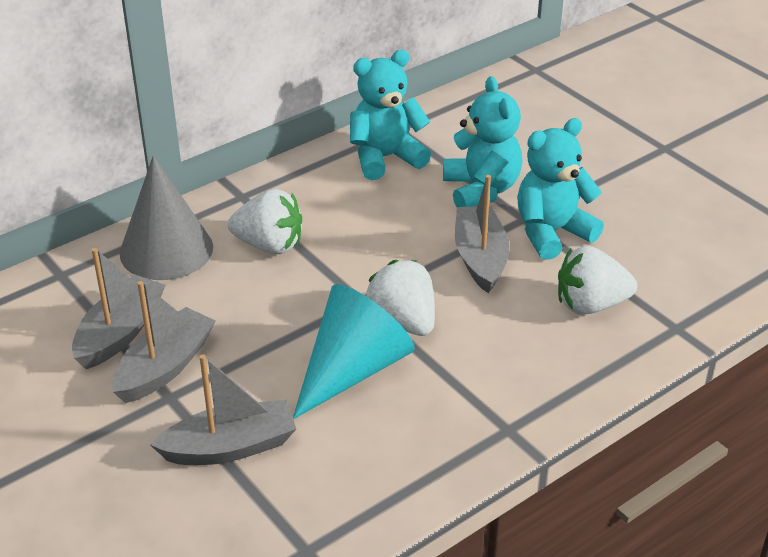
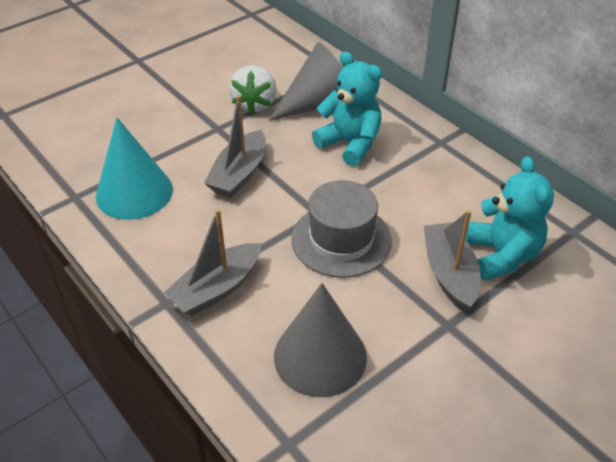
grey boat: [72,248,166,369] [112,281,216,403] [150,354,296,465] [455,175,510,293] = 4 -> [164,209,261,316] [204,95,266,198] [424,210,481,312] = 3
grey cone: [120,156,213,280] = 1 -> [269,42,343,121] [274,283,367,397] = 2
grey hat: none = 0 -> [291,180,392,278] = 1
turquoise teddy bear: [350,50,431,180] [443,76,523,207] [517,118,604,260] = 3 -> [312,52,382,167] [466,156,554,281] = 2
white strawberry: [228,189,302,254] [366,260,435,336] [558,246,637,315] = 3 -> [229,65,277,114] = 1

